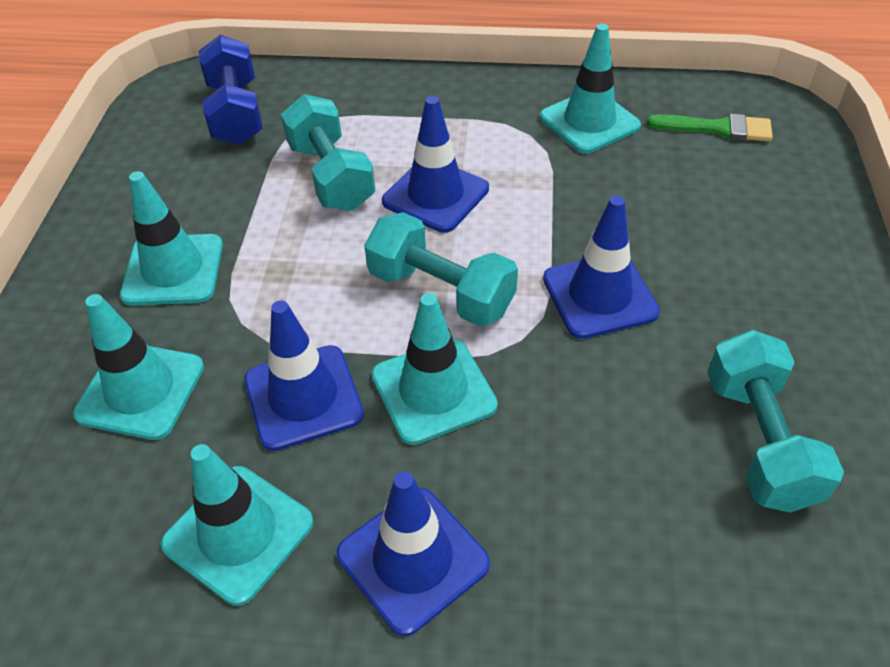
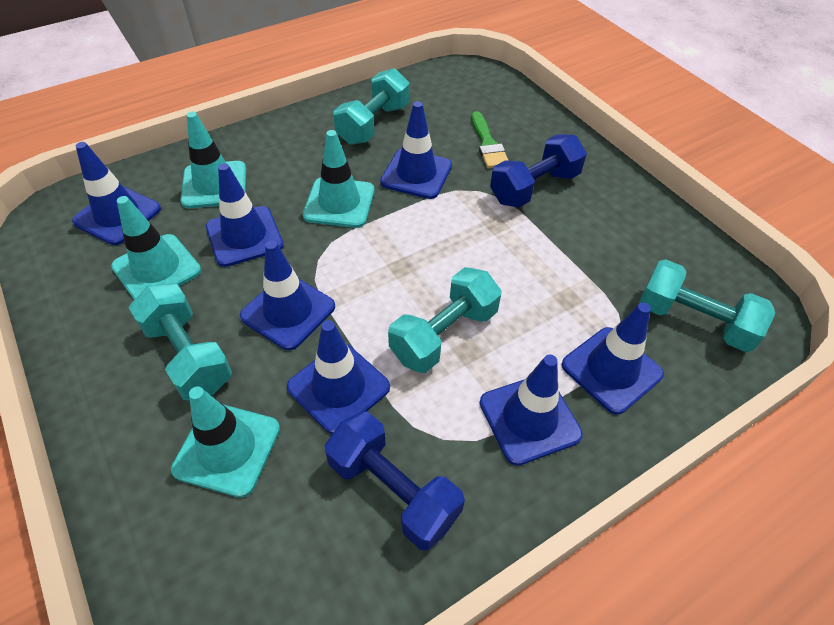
blue dumbbell: [199,35,263,145] = 1 -> [324,411,465,550] [490,134,587,208] = 2
blue traffic cone: [244,301,364,451] [337,471,490,636] [382,96,489,233] [543,195,660,339] = 4 -> [72,142,161,245] [206,163,283,267] [240,240,335,350] [287,320,390,434] [380,101,452,199] [480,355,583,466] [562,302,664,415] = 7
turquoise dumbbell: [281,94,376,211] [364,212,518,327] [707,330,844,512] = 3 -> [129,284,232,401] [334,68,410,145] [388,267,502,373] [639,259,775,352] = 4
turquoise traffic cone: [73,294,204,440] [120,171,223,306] [161,444,313,606] [371,293,498,445] [540,24,641,154] = 5 -> [111,196,201,300] [171,387,280,498] [181,112,246,208] [303,130,375,228] = 4

